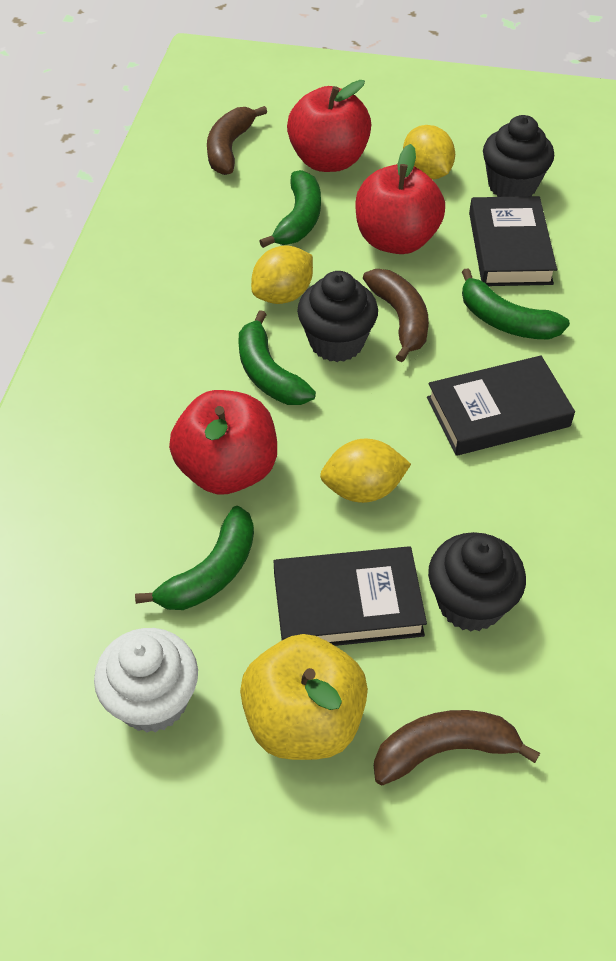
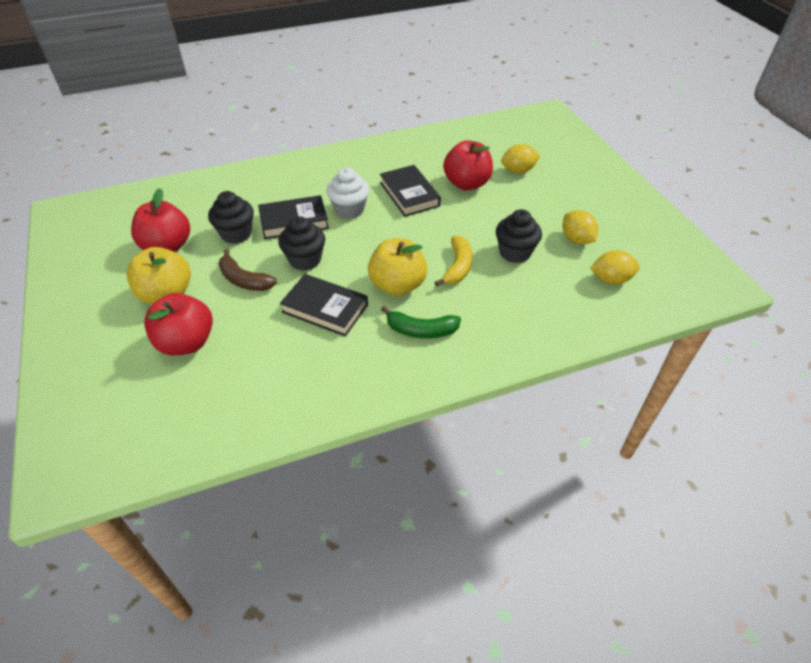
brown banana: [207,106,267,175] [363,269,429,362] [374,710,540,785] = 3 -> [219,249,277,291] = 1
green banana: [135,506,254,610] [239,310,316,405] [259,170,321,248] [462,268,570,340] = 4 -> [381,306,461,338] = 1
yellow apple: [240,634,368,760] = 1 -> [127,247,191,305] [368,238,427,296] = 2
yellow banana: none = 0 -> [434,236,472,286] = 1

